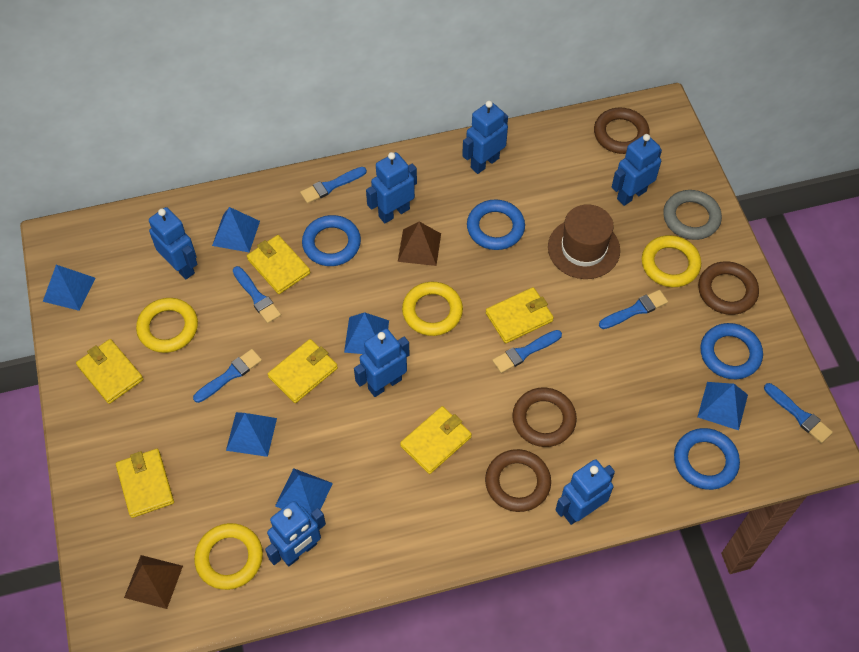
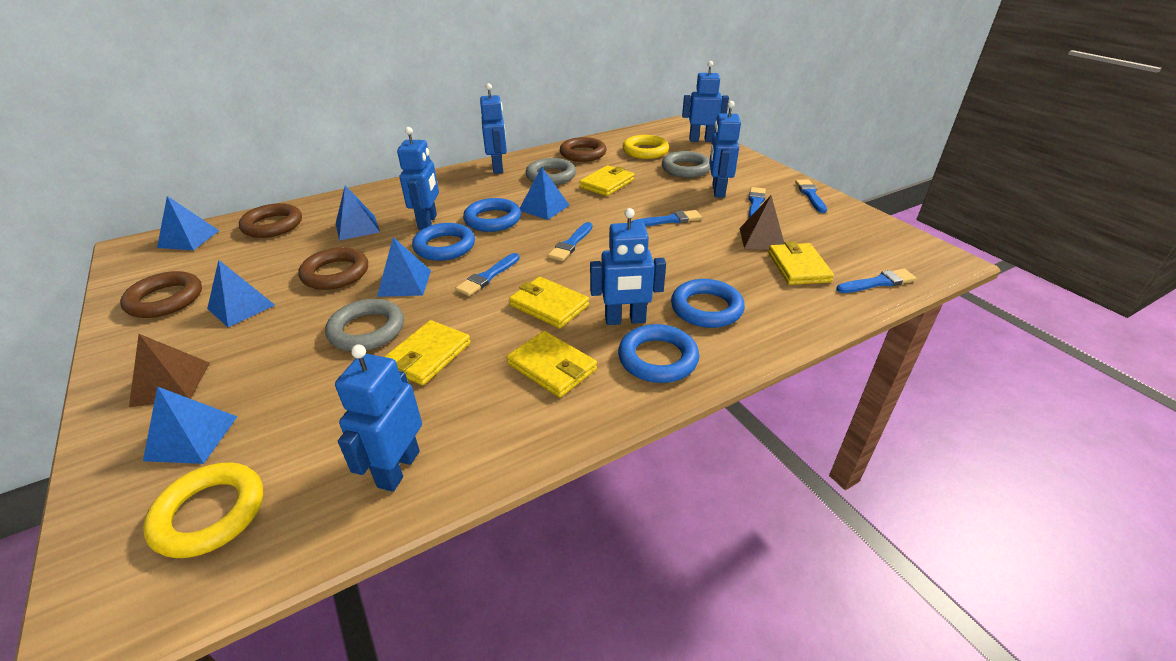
blue robot: [149,207,197,279] [265,501,326,566] [354,329,410,397] [366,152,417,223] [462,101,508,174] [556,459,615,525] [612,134,662,206] = 7 -> [335,344,422,492] [397,127,439,229] [480,83,507,174] [590,208,666,325] [682,61,729,142] [709,101,741,198] = 6
brown hat: [548,204,620,279] = 1 -> none = 0
grey ring: [663,190,722,240] = 1 -> [325,299,404,351] [526,158,576,185] [662,151,710,178] = 3
yellow ring: [136,298,198,353] [194,523,263,590] [402,282,463,336] [642,235,701,287] = 4 -> [143,462,263,558] [623,135,669,159] = 2
yellow wallet: [76,339,143,404] [116,449,174,518] [247,235,310,294] [268,339,338,403] [400,406,472,474] [486,287,554,343] = 6 -> [384,320,471,385] [507,331,597,398] [509,277,589,328] [579,165,634,196] [768,241,834,285] = 5

